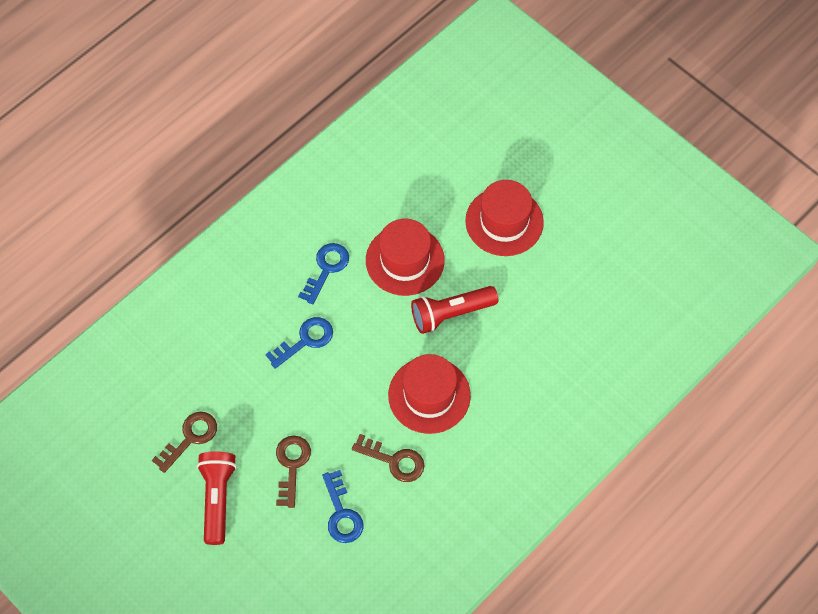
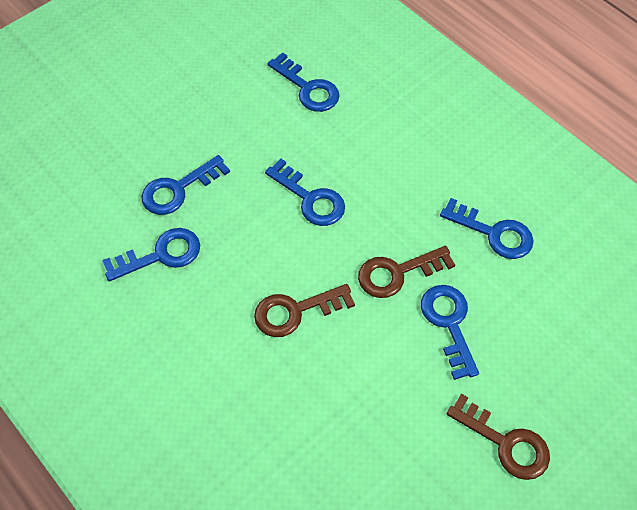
blue key: [265,317,333,369] [298,243,349,304] [322,470,363,543] = 3 -> [102,228,200,282] [141,155,230,215] [265,159,345,226] [267,52,340,112] [421,285,479,380] [440,198,534,259] = 6
red flashlight: [197,451,237,545] [411,286,498,334] = 2 -> none = 0
red hat: [366,219,445,296] [388,354,471,434] [465,180,544,256] = 3 -> none = 0

